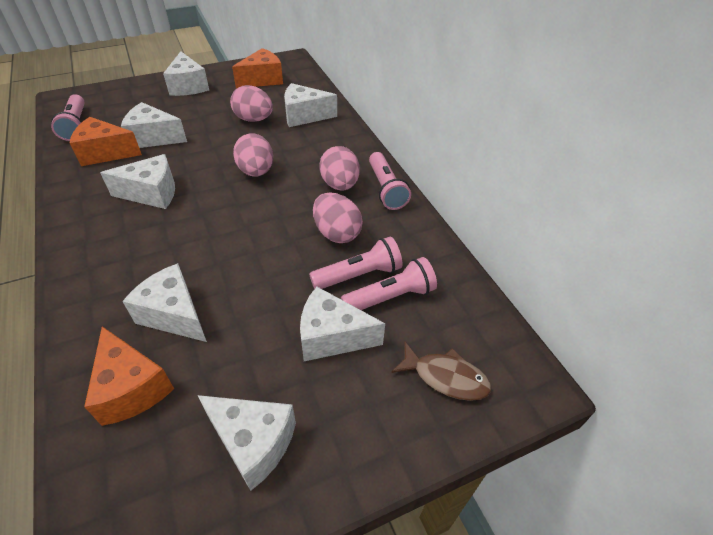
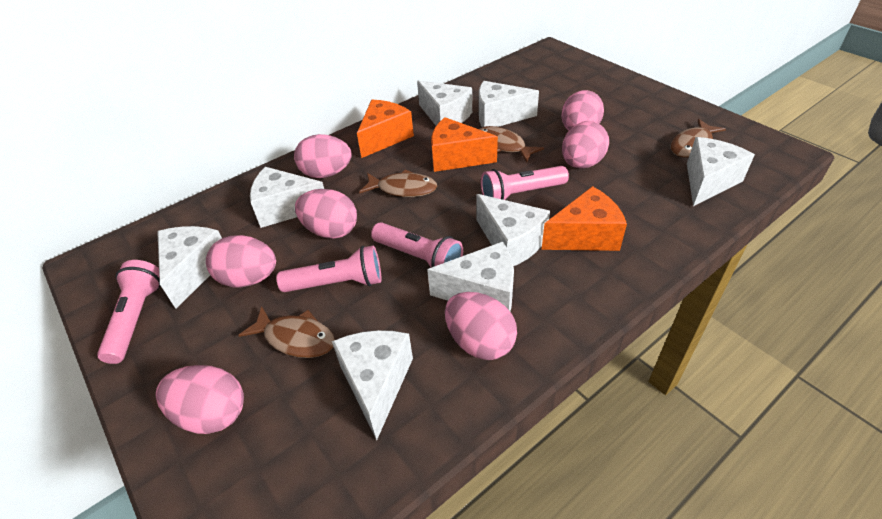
brown fish: [391,342,491,401] = 1 -> [238,306,335,358] [359,169,437,197] [479,126,544,163] [671,119,726,158] = 4
pink egg: [230,85,273,122] [233,133,273,177] [313,193,363,243] [319,146,360,190] = 4 -> [156,365,244,434] [206,235,276,287] [294,134,352,178] [295,189,357,239] [445,292,517,360] [562,90,604,131] [562,121,609,169] = 7
white cheese: [100,154,175,209] [121,102,187,148] [122,263,207,342] [163,51,209,96] [197,395,296,491] [284,83,337,127] [300,287,385,361] = 7 -> [157,226,222,309] [250,167,324,228] [332,330,413,440] [417,80,472,126] [427,241,514,311] [476,194,550,266] [479,81,539,127] [687,137,755,206] = 8

